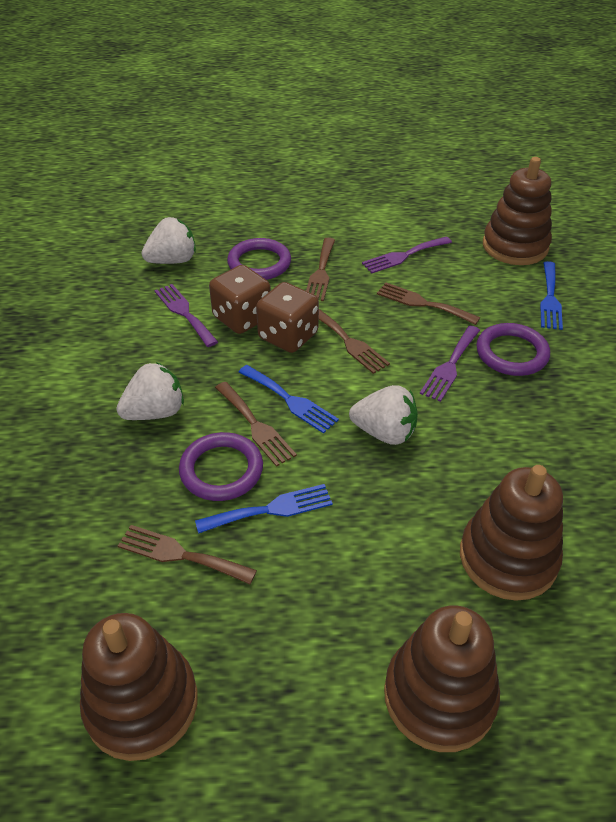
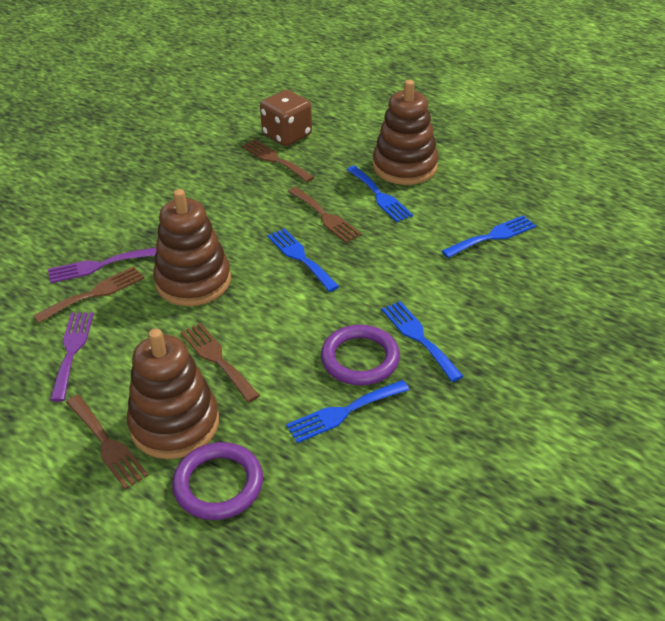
blue fork: [195,484,333,534] [239,365,339,434] [540,261,563,330] = 3 -> [267,228,339,292] [286,380,410,443] [347,166,413,222] [382,301,463,382] [442,215,536,258] = 5
brown dice: [209,265,271,334] [256,282,319,353] = 2 -> [260,90,312,146] = 1
brown stacking toy: [80,613,198,761] [384,605,500,752] [460,465,563,601] [483,157,552,265] = 4 -> [127,329,219,459] [153,189,231,306] [373,80,438,185] = 3
purple fork: [154,284,218,347] [362,236,452,273] [420,326,480,402] = 3 -> [48,247,157,283] [50,312,94,402] = 2
purple ring: [179,432,263,501] [227,238,291,280] [476,323,550,376] = 3 -> [172,442,263,520] [321,325,400,385] = 2
white strawberry: [116,362,184,420] [142,217,196,264] [349,385,418,445] = 3 -> none = 0

